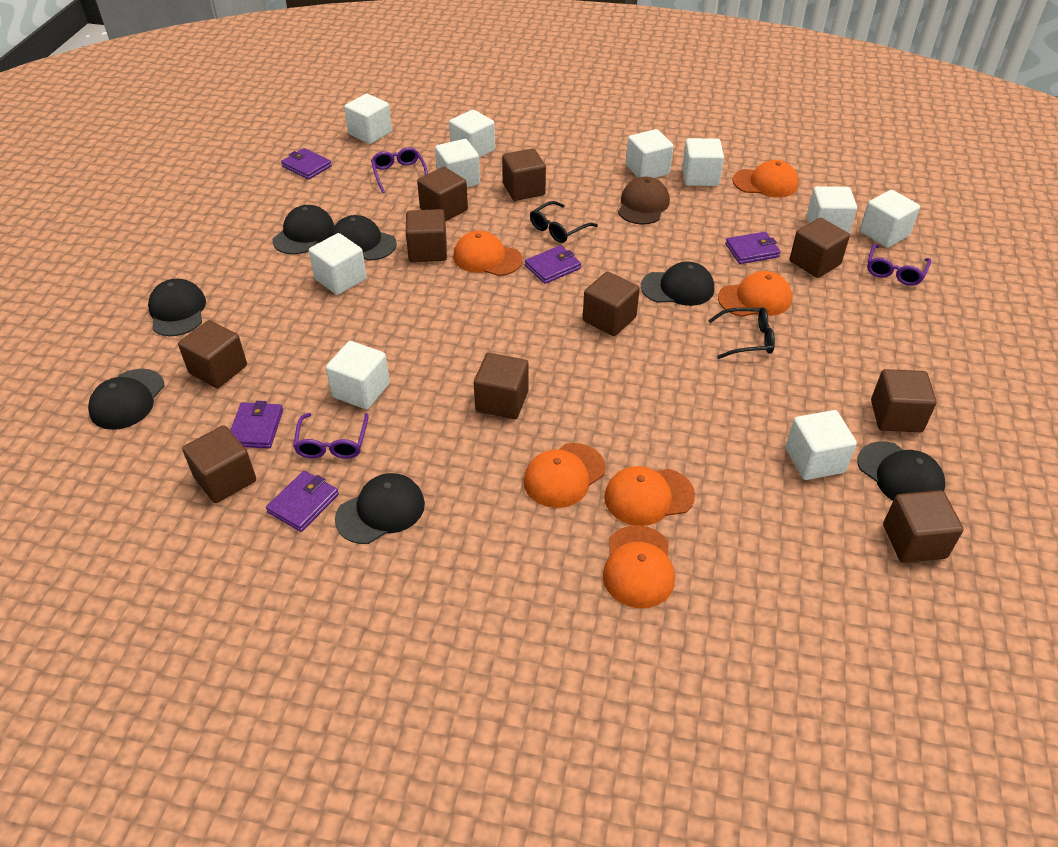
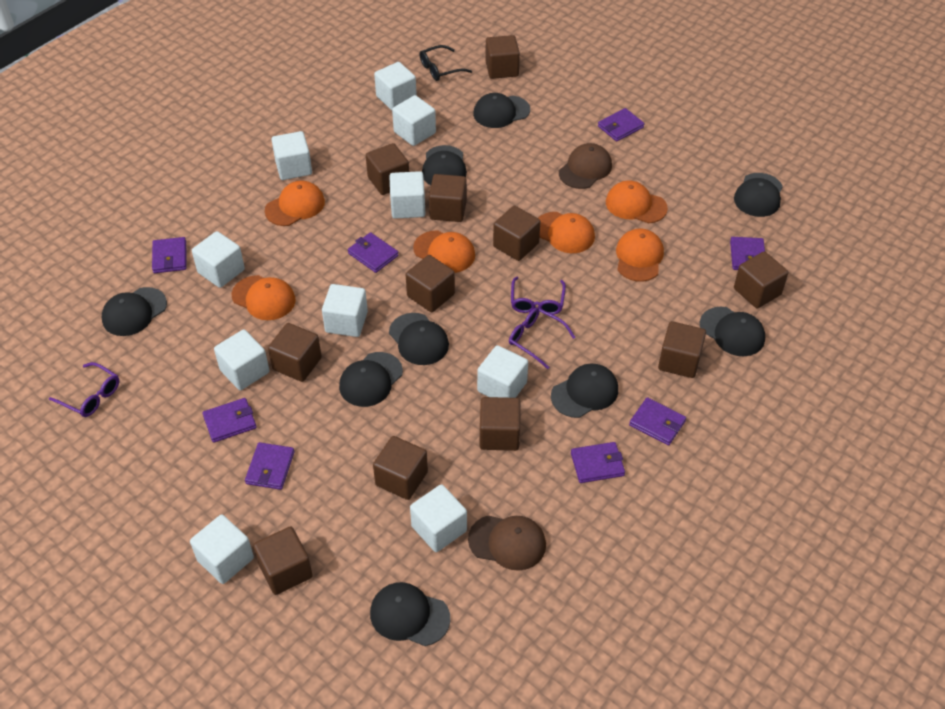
black cap: [88,369,164,430] [148,279,206,336] [272,205,334,254] [330,215,397,261] [335,473,425,544] [641,262,714,306] [857,441,945,501] = 7 -> [102,287,167,336] [339,352,403,407] [370,582,450,646] [389,313,449,365] [422,145,467,185] [473,93,530,128] [551,364,618,418] [700,307,765,356] [734,173,783,217] = 9
black glasses: [530,201,598,243] [708,307,775,359] = 2 -> [420,45,472,81] = 1
brown cap: [618,177,670,225] = 1 -> [468,515,546,571] [559,143,612,189] = 2
brown cube: [178,320,247,388] [182,425,256,503] [406,209,447,262] [417,167,468,222] [474,353,529,419] [502,148,546,201] [583,271,640,336] [790,218,850,278] [871,369,937,432] [883,490,964,563] = 10 -> [253,526,313,595] [268,323,322,382] [366,143,409,195] [373,436,428,500] [406,255,455,312] [429,174,467,222] [480,397,521,451] [485,35,520,79] [493,206,540,261] [658,321,706,378] [734,251,788,309] = 11
purple wallet: [230,401,283,448] [266,471,339,532] [281,148,332,180] [525,245,581,284] [725,232,781,264] = 5 -> [152,237,187,273] [202,398,257,443] [245,442,295,490] [348,232,399,273] [571,442,625,483] [598,108,644,142] [629,397,686,445] [730,237,765,270] = 8

